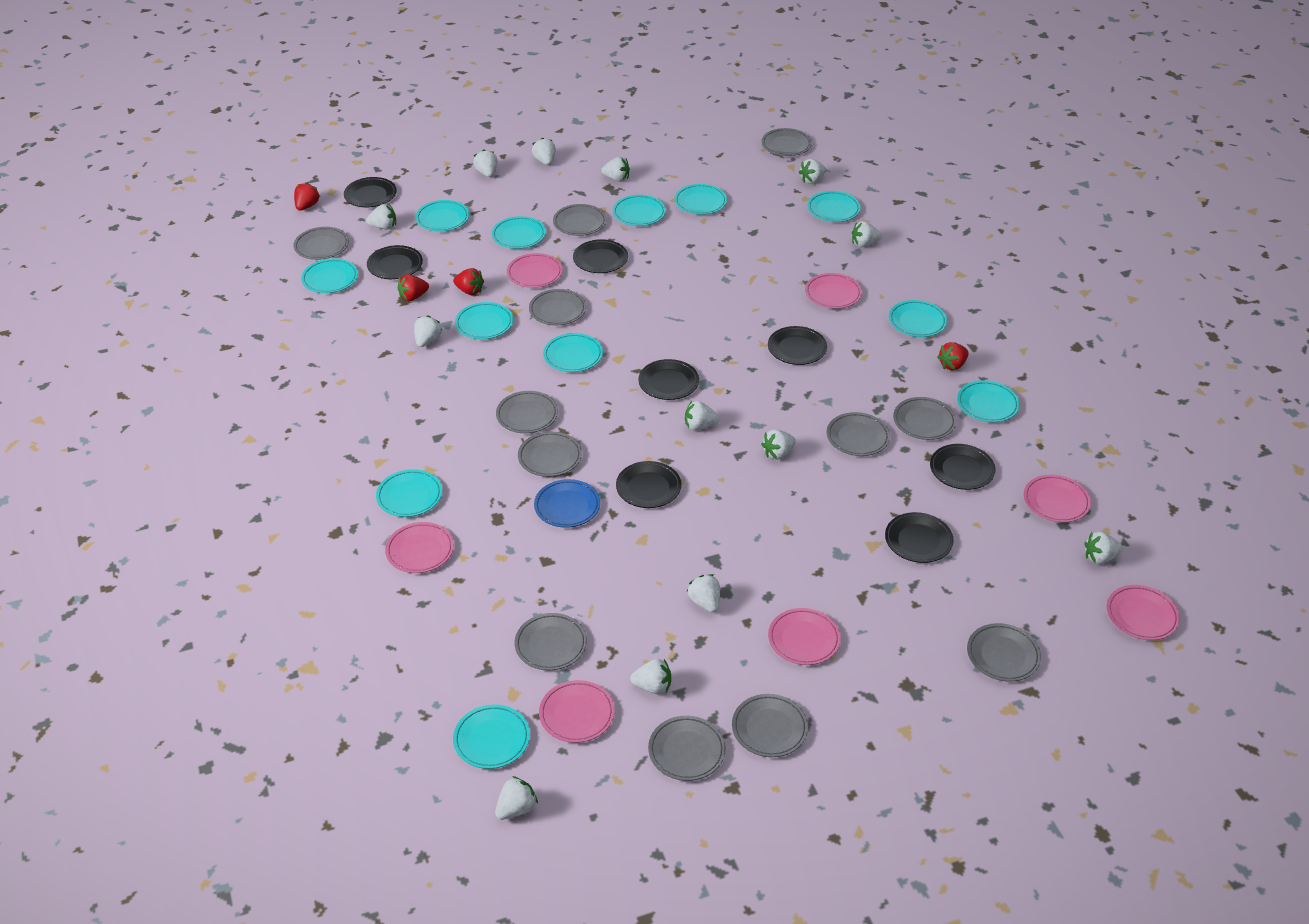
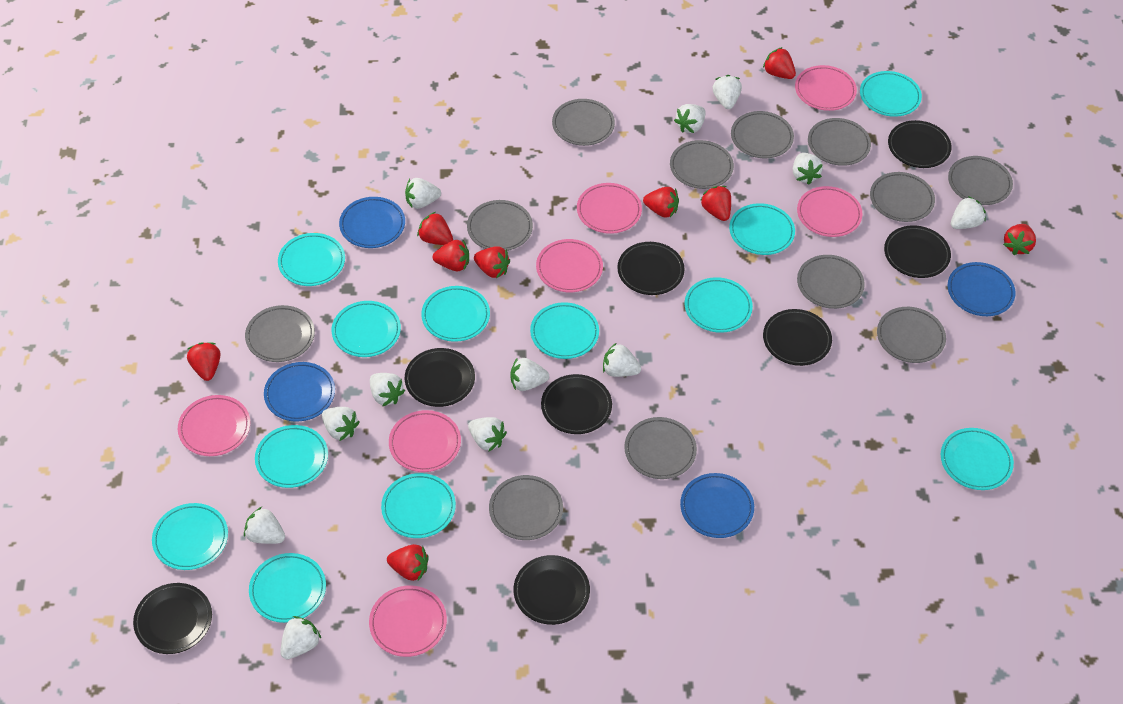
blue plate: [534,479,600,528] = 1 -> [264,362,335,422] [339,197,405,248] [680,473,754,538] [947,262,1016,316] = 4
red strawberry: [294,182,320,211] [398,274,429,301] [453,268,484,295] [937,342,969,371] = 4 -> [187,342,221,381] [387,544,429,581] [417,212,453,245] [433,240,469,271] [474,246,510,279] [643,187,679,217] [700,186,731,221] [763,47,796,79] [1003,224,1036,255] = 9
white strawberry: [366,204,396,229] [414,315,442,347] [473,149,497,177] [495,776,538,820] [532,138,556,165] [601,157,630,182] [630,659,671,694] [685,401,719,430] [687,574,720,613] [761,429,796,460] [799,159,826,184] [852,221,882,247] [1084,532,1123,564] = 13 -> [244,507,285,544] [280,616,321,659] [322,407,359,441] [370,373,405,407] [405,178,441,209] [468,417,507,451] [511,357,549,391] [603,343,641,377] [674,104,706,133] [713,75,742,109] [793,153,823,185] [951,196,986,229] = 12

